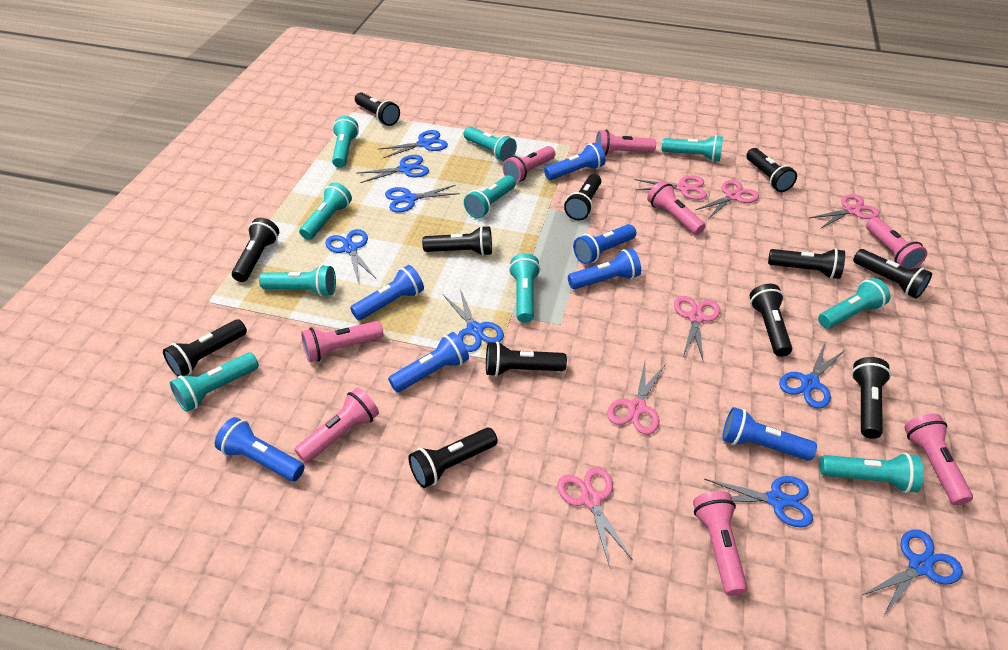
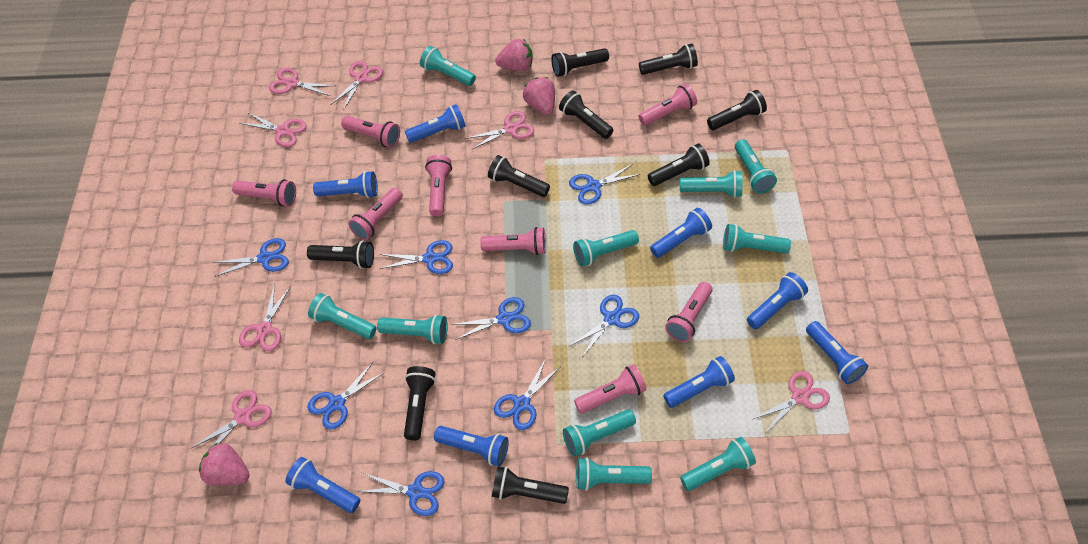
black flashlight: [163,319,247,376] [232,218,279,282] [355,92,400,126] [409,428,498,488] [422,226,492,256] [486,341,567,377] [564,174,601,221] [746,148,797,192] [750,284,792,357] [768,248,845,279] [852,357,891,439] [853,249,932,299] = 12 -> [307,240,374,269] [404,366,436,440] [488,155,550,197] [492,466,569,504] [551,48,609,77] [559,90,614,139] [639,44,698,75] [648,143,710,186] [707,90,767,130] = 9
blue flashlight: [215,417,305,481] [350,265,424,320] [388,332,469,392] [544,142,606,180] [568,248,641,289] [573,224,636,264] [722,407,817,461] = 7 -> [285,457,360,513] [313,171,378,198] [405,104,466,143] [434,426,509,466] [650,208,712,258] [663,356,735,408] [747,272,808,329] [806,321,868,384] = 8
pink scissors: [557,467,633,567] [607,362,665,435] [634,176,707,200] [674,296,720,360] [696,180,759,219] [809,194,880,229] = 6 -> [190,390,272,449] [239,112,307,147] [239,284,291,351] [269,68,335,96] [330,61,383,109] [465,111,535,150] [753,371,830,432] = 7
pink strawberry: none = 0 -> [199,443,250,485] [495,39,533,71] [523,77,555,115] = 3

